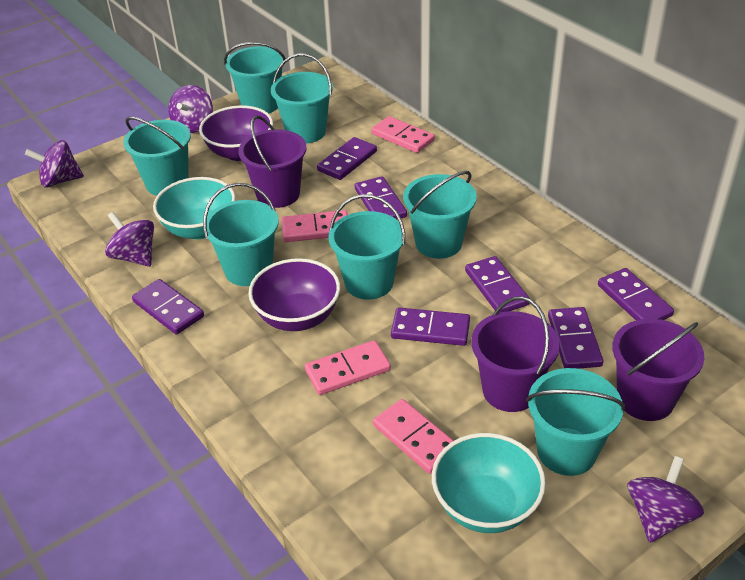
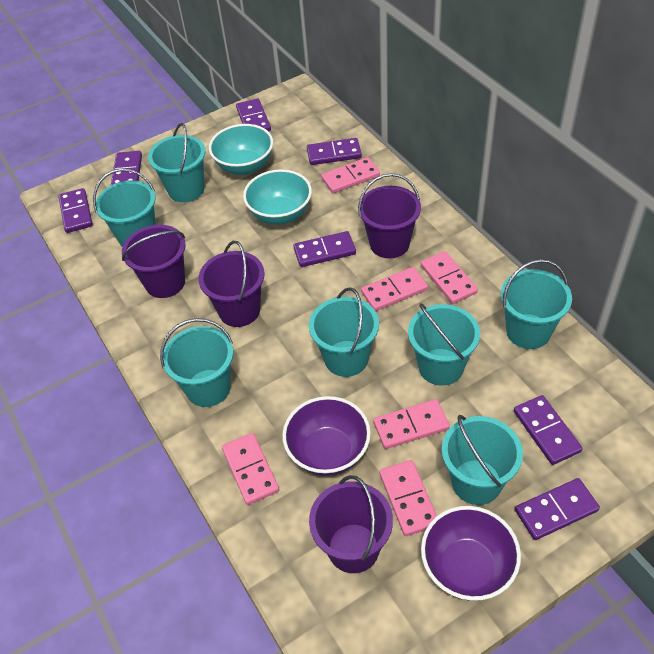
pink domino: [281,210,348,242] [305,340,391,395] [371,116,435,153] [373,399,454,474] = 4 -> [222,433,279,505] [321,157,380,193] [361,267,428,311] [373,399,450,449] [379,460,437,536] [421,251,478,304] = 6
purple bucket: [238,115,307,208] [471,296,560,412] [612,319,704,421] = 3 -> [122,225,185,298] [198,241,265,327] [309,475,393,573] [358,173,421,258] = 4
purple spinning top: [25,140,84,188] [105,212,154,267] [168,85,213,133] [628,456,704,543] = 4 -> none = 0

